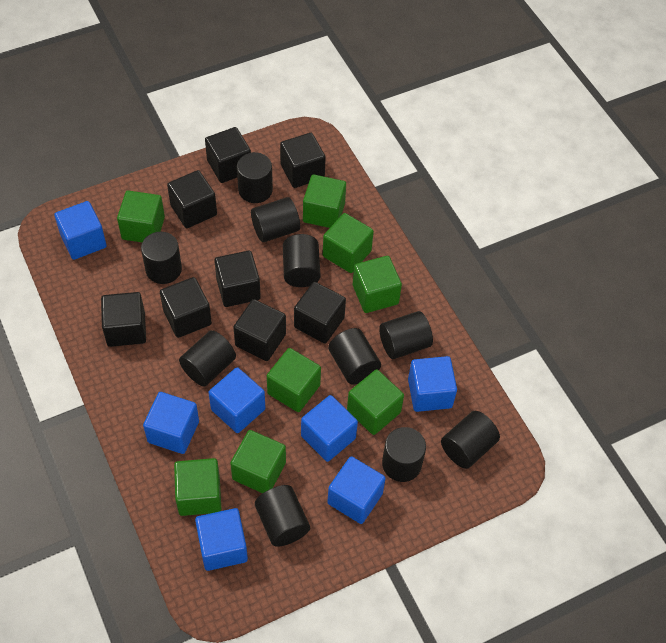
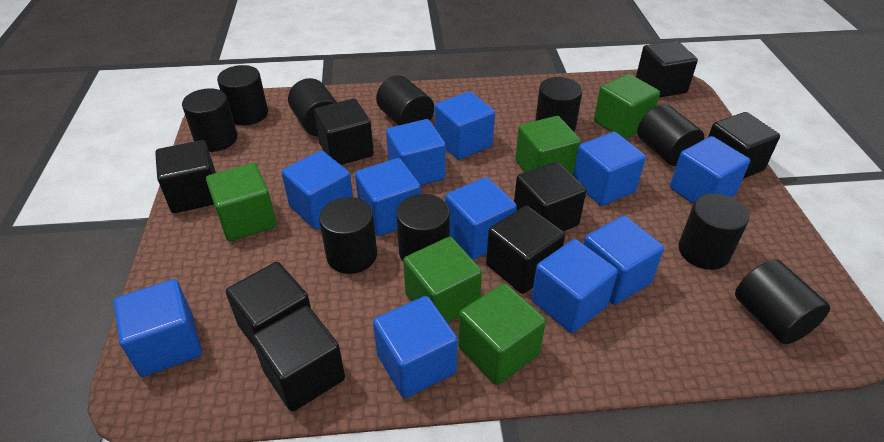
blue cube: [54,201,107,260] [143,392,199,454] [195,508,248,571] [208,367,265,433] [301,395,358,462] [327,456,386,524] [408,356,457,412] = 7 -> [113,279,202,377] [281,151,353,229] [355,158,421,236] [373,296,458,398] [386,119,446,186] [435,91,495,160] [445,177,517,259] [531,239,618,333] [573,132,646,206] [584,216,664,305] [670,136,750,204] = 11
green cube: [117,190,165,242] [174,458,221,516] [230,430,286,493] [267,348,321,412] [303,174,346,228] [323,213,374,273] [347,369,404,435] [353,256,402,313] = 8 -> [206,163,277,241] [403,237,482,323] [458,283,546,385] [515,116,581,175] [594,74,660,139] = 5

